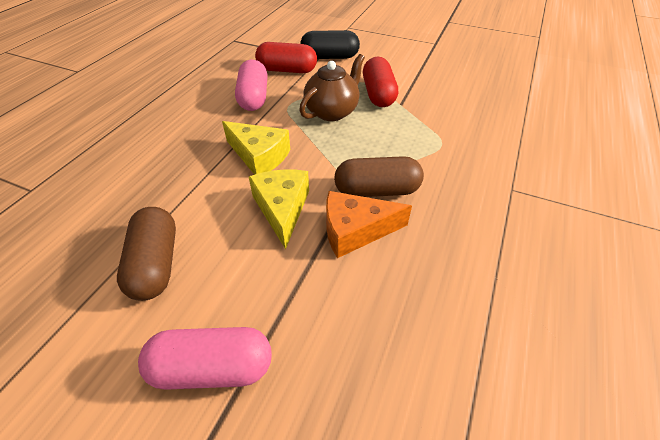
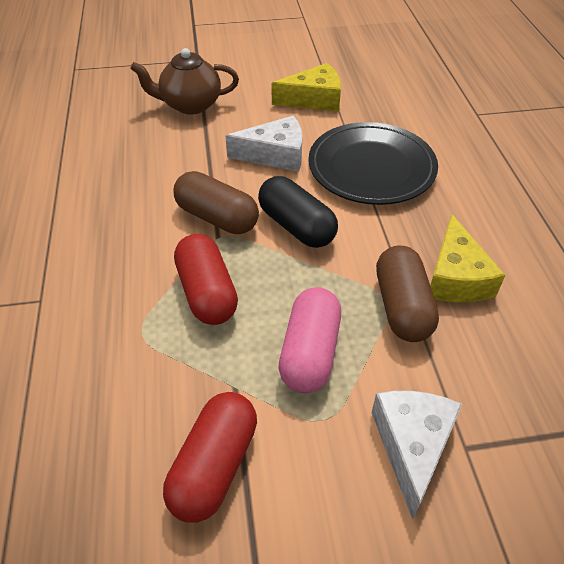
black plate: none = 0 -> [308,122,438,205] = 1
orange cheese: [326,191,412,258] = 1 -> none = 0
pink capsule: [138,327,272,390] [235,59,268,111] = 2 -> [278,287,341,393] = 1
white cheese: none = 0 -> [225,116,302,172] [371,391,462,520] = 2

